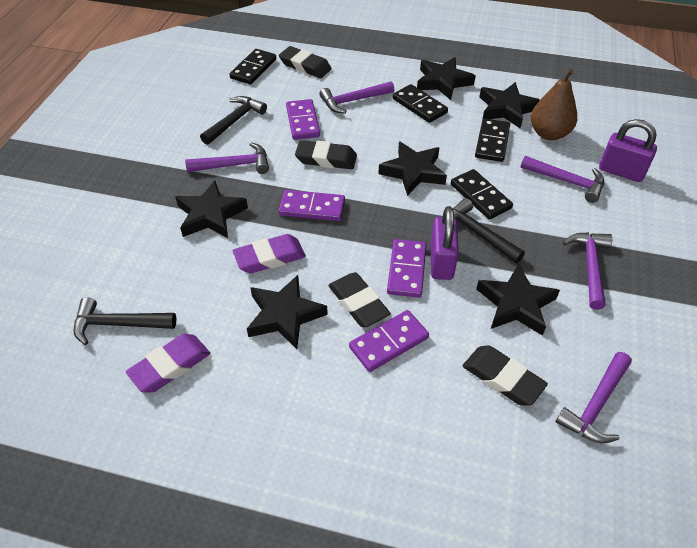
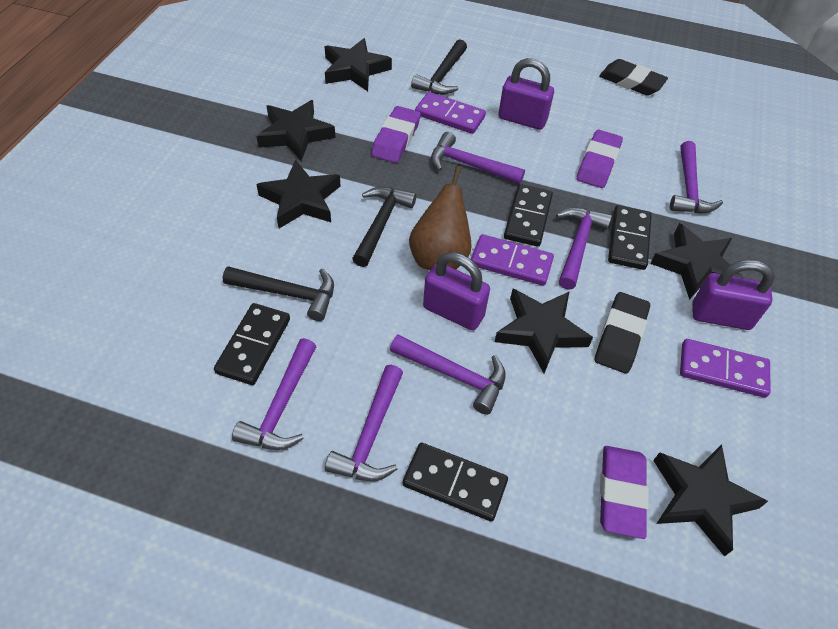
black eraser: [279,46,332,78] [295,140,357,169] [328,272,391,327] [463,345,548,405] = 4 -> [595,292,650,374] [599,59,668,96] = 2
purple domino: [279,190,345,221] [286,99,320,140] [349,310,429,372] [387,239,426,298] = 4 -> [415,92,486,134] [471,234,554,286] [680,339,771,398] = 3
purple eraser: [126,334,210,393] [233,234,306,274] = 2 -> [371,106,421,163] [577,130,623,188] [600,446,649,539] = 3
purple hammer: [185,142,269,174] [319,81,394,113] [520,156,604,203] [555,352,632,443] [563,232,612,310] = 5 -> [232,338,317,450] [325,365,403,481] [390,334,506,415] [431,132,525,184] [556,207,612,290] [670,141,723,213] = 6
purple padlock: [430,206,459,280] [599,119,657,182] = 2 -> [423,252,490,330] [498,58,554,130] [692,260,775,330] = 3

